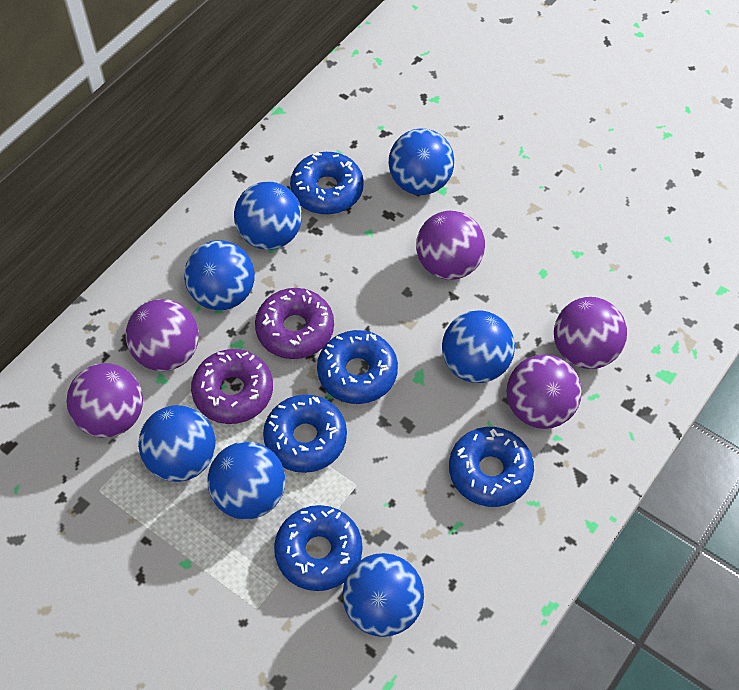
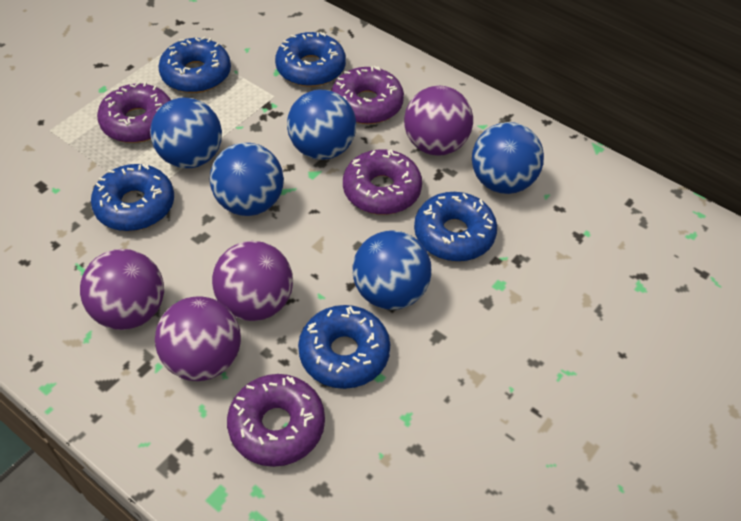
blue ball: [138,405,216,482] [184,240,255,310] [208,441,285,520] [234,182,302,250] [342,553,424,637] [389,128,454,195] [442,310,515,383] = 7 -> [150,97,222,168] [210,143,284,216] [287,89,356,160] [352,230,432,310] [472,122,544,194] = 5
purple ball: [66,363,143,438] [126,299,199,371] [416,211,485,280] [506,354,582,429] [554,297,627,369] = 5 -> [80,249,164,330] [155,296,241,381] [212,241,293,321] [404,86,473,155] = 4
purple donut: [191,349,273,424] [255,288,334,359] = 2 -> [97,81,171,143] [227,374,325,467] [331,66,404,124] [343,149,422,215] = 4

